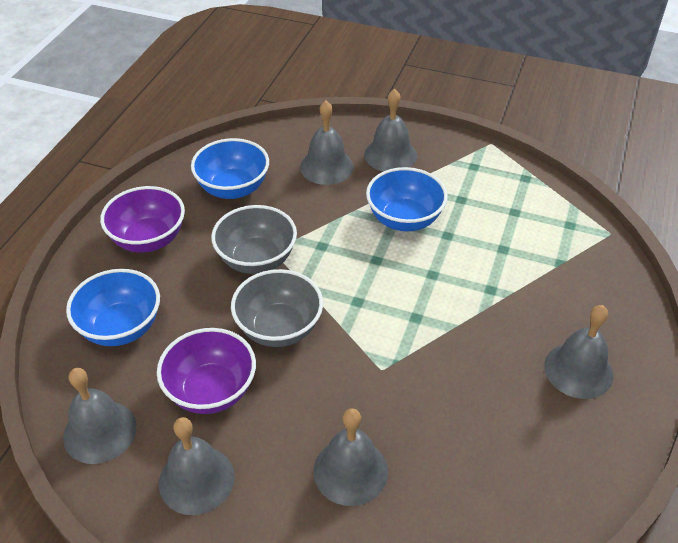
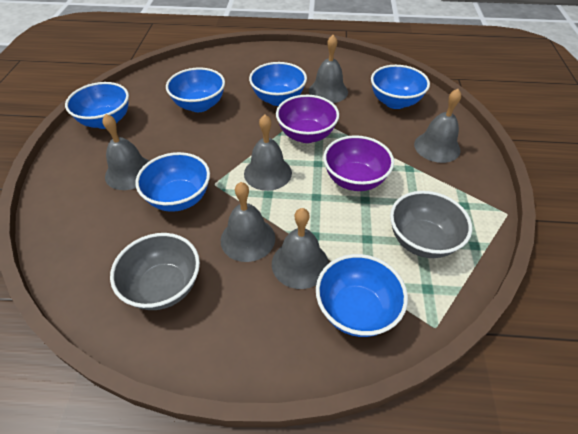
blue bowl: [66,269,160,346] [191,138,269,199] [366,167,448,231] = 3 -> [65,82,129,129] [135,152,210,212] [166,68,225,112] [249,62,307,106] [316,254,408,337] [371,65,430,109] = 6

